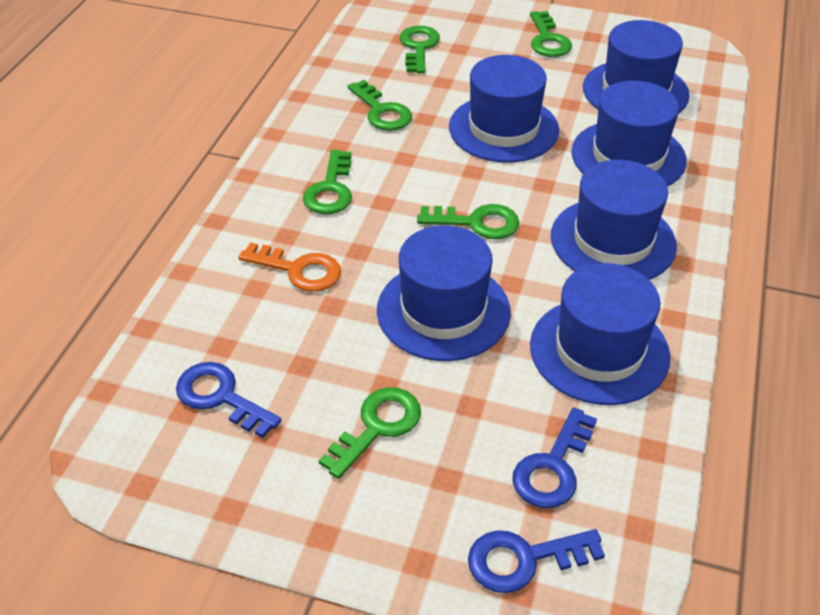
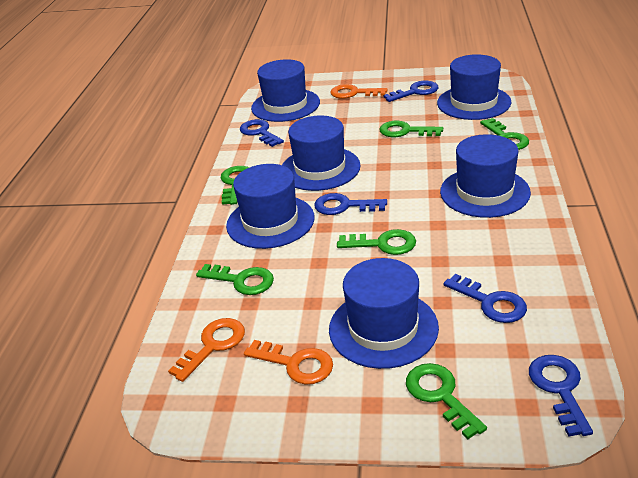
blue key: [176,362,281,438] [468,529,605,593] [512,407,597,508] = 3 -> [240,119,284,147] [314,193,387,215] [383,81,439,102] [444,274,527,323] [529,355,593,436] = 5
orange key: [238,242,341,292] = 1 -> [168,318,245,382] [244,340,333,384] [331,84,388,99] = 3

